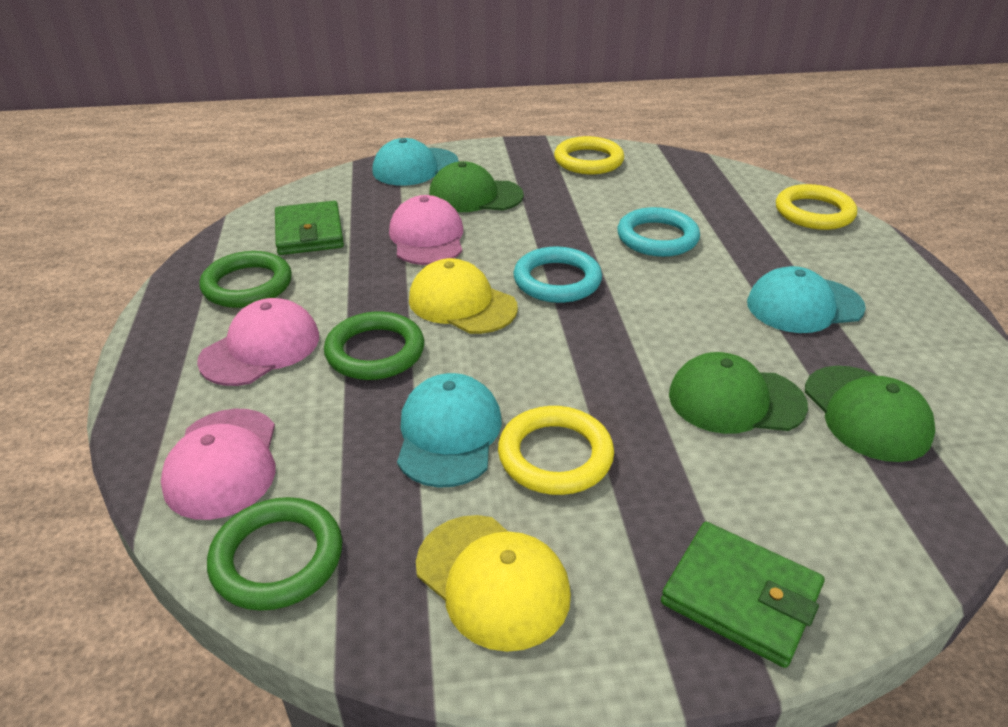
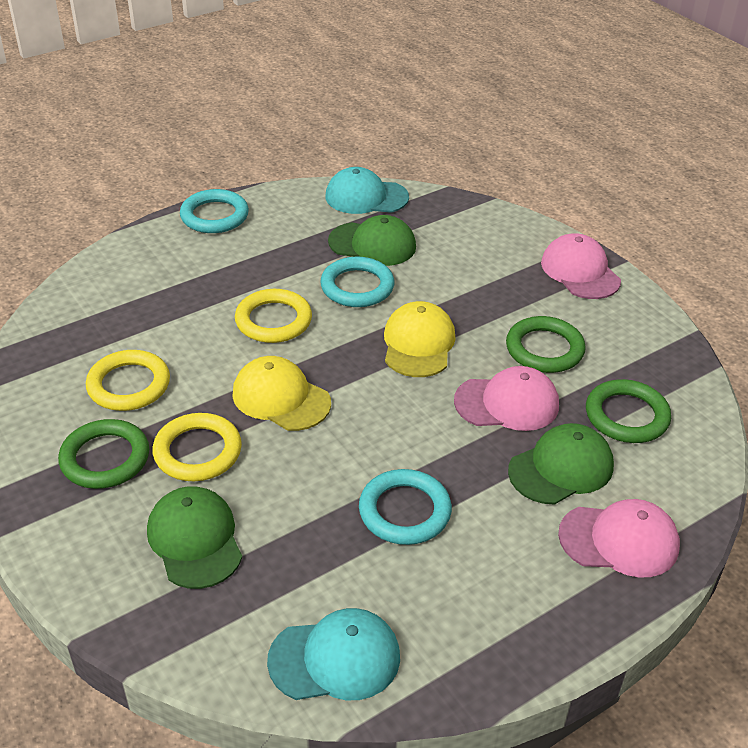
green wallet: [275,201,344,255] [661,522,824,668] = 2 -> none = 0
turquoise cap: [372,138,459,186] [397,373,502,488] [747,266,866,333] = 3 -> [267,608,400,700] [326,167,409,214] = 2
turquoise ring: [513,247,602,303] [617,207,700,257] = 2 -> [180,189,249,233] [320,257,394,307] [359,469,452,545] = 3

